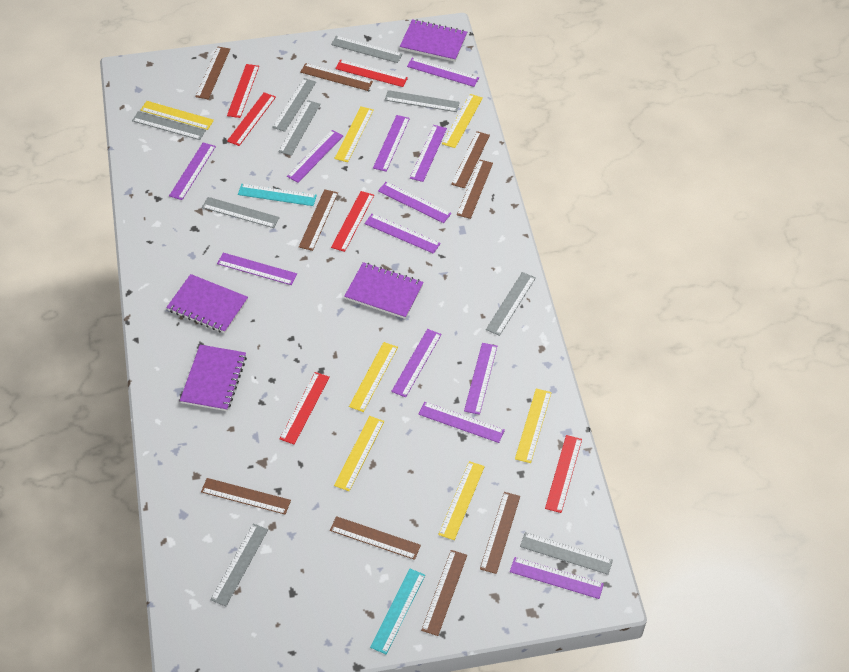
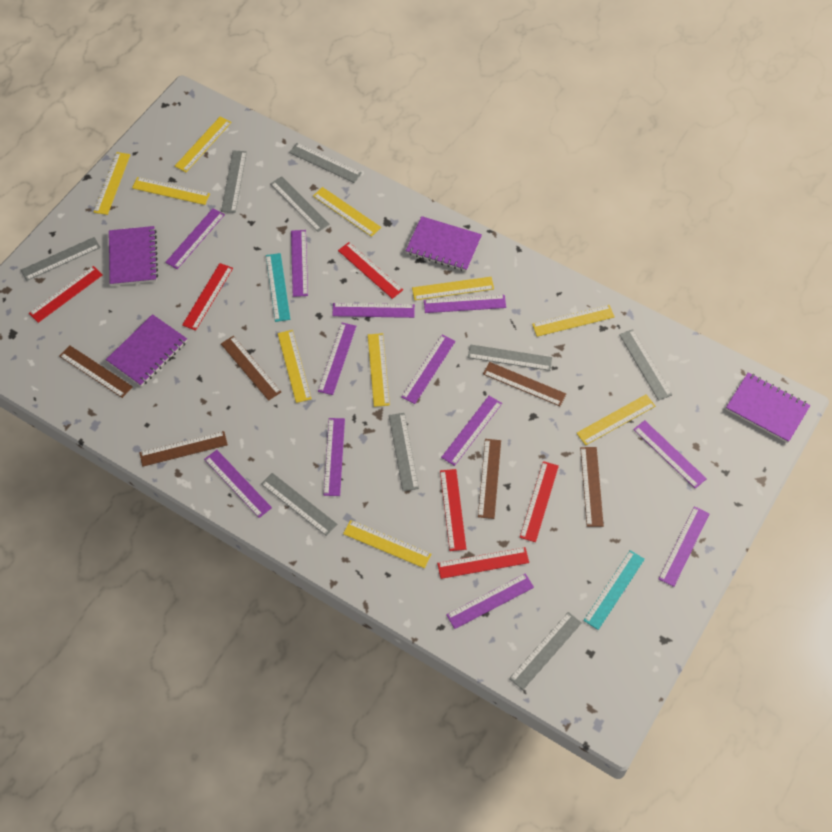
brown ruler: [195,46,230,99] [201,478,291,515] [299,189,338,251] [300,63,373,91] [330,516,421,560] [421,550,467,636] [451,131,490,188] [457,159,493,219] [480,492,520,574] = 9 -> [59,345,133,398] [139,431,228,467] [221,336,281,401] [478,439,501,519] [483,362,566,406] [580,447,604,527] = 6
yellow ruler: [141,101,214,130] [334,107,374,162] [334,416,384,491] [349,342,398,412] [438,461,485,540] [442,94,483,148] [515,389,552,463] = 7 -> [94,152,130,215] [132,177,210,205] [175,116,231,172] [278,330,311,403] [313,187,381,237] [343,520,432,568] [368,333,390,407] [412,277,494,300] [532,305,615,337] [577,394,655,445] = 10

